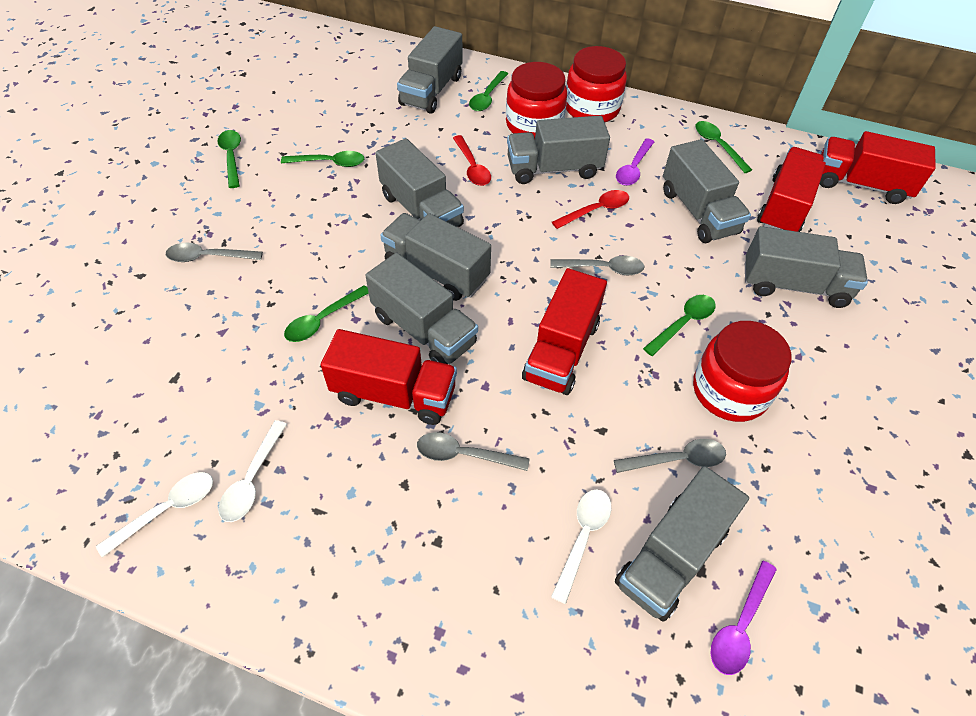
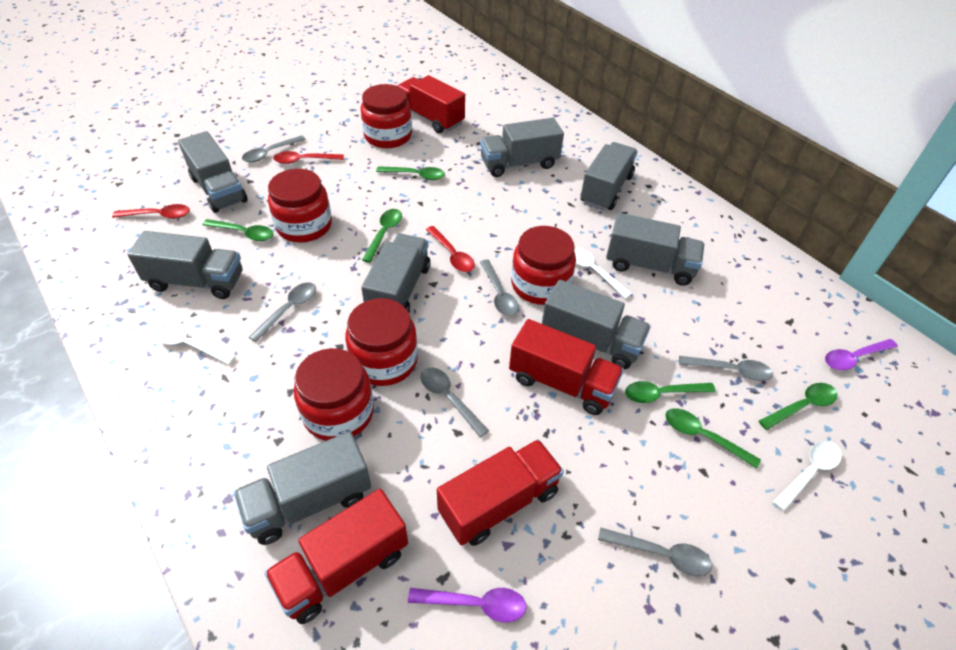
grey spoon: [166,242,263,262] [417,432,530,471] [550,256,645,275] [614,439,726,473] = 4 -> [242,135,306,162] [249,283,316,342] [421,367,489,437] [480,260,519,316] [598,528,712,576] [679,356,773,381] = 6
red jar: [506,62,567,138] [566,46,627,122] [693,321,792,422] = 3 -> [268,169,332,243] [294,348,374,441] [345,298,418,386] [361,84,412,148] [511,226,576,305] = 5
red spoon: [453,135,491,186] [552,190,629,229] = 2 -> [112,204,190,219] [274,151,344,164] [426,226,475,272] = 3

